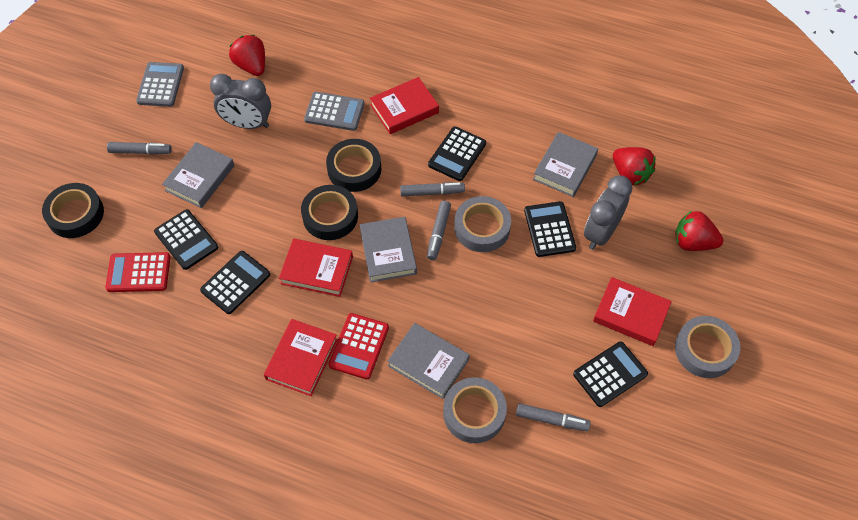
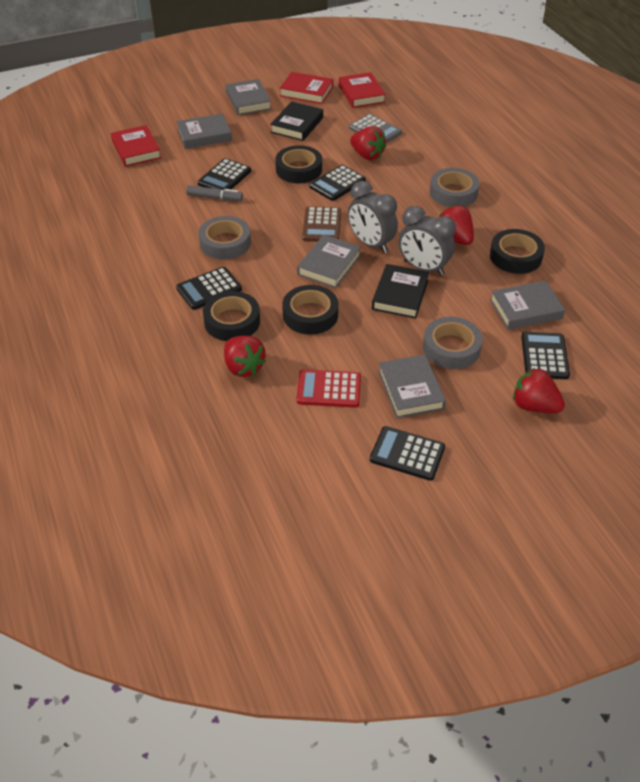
black book: none = 0 -> [270,102,323,141] [372,264,429,319] = 2
black tape: [42,183,104,238] [301,185,358,240] [326,139,381,192] = 3 -> [203,291,260,341] [275,145,322,183] [282,285,338,335] [490,229,545,274] = 4
brown calculator: none = 0 -> [302,206,341,242] = 1
grey book: [162,142,235,208] [360,217,417,282] [387,323,469,399] [533,132,598,197] = 4 -> [176,114,232,149] [225,79,271,115] [297,235,361,288] [378,354,446,418] [490,281,565,330] = 5
grey calculator: [136,62,184,107] [304,92,364,131] = 2 -> [349,114,402,143] = 1
grey marker: [107,142,172,155] [400,182,465,197] [427,201,451,260] [516,403,590,431] = 4 -> [186,185,243,201] = 1
red book: [264,319,337,396] [279,239,353,297] [370,77,439,134] [593,277,672,346] = 4 -> [111,125,161,167] [280,72,333,104] [339,72,386,108] = 3
red calculator: [105,252,170,292] [328,313,389,379] = 2 -> [297,369,361,408] = 1
red strawberry: [229,35,265,76] [613,147,656,185] [675,211,724,251] = 3 -> [224,336,266,377] [350,126,386,160] [439,205,474,245] [513,368,565,413] = 4

